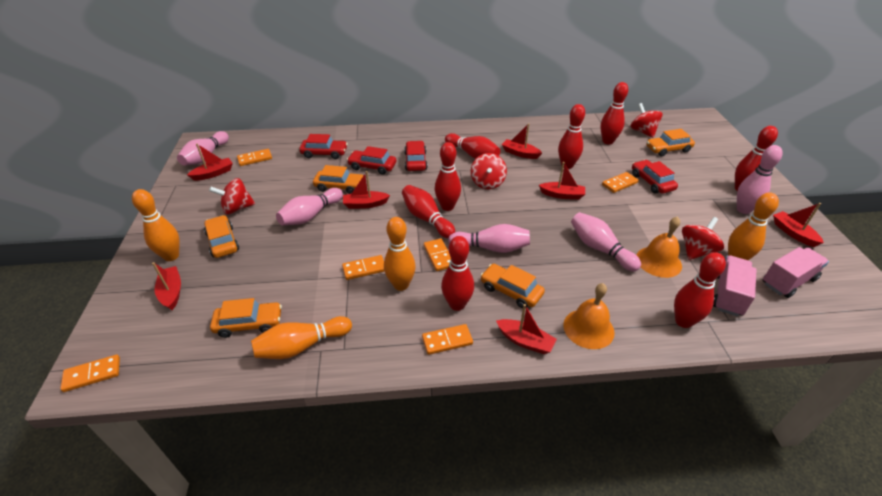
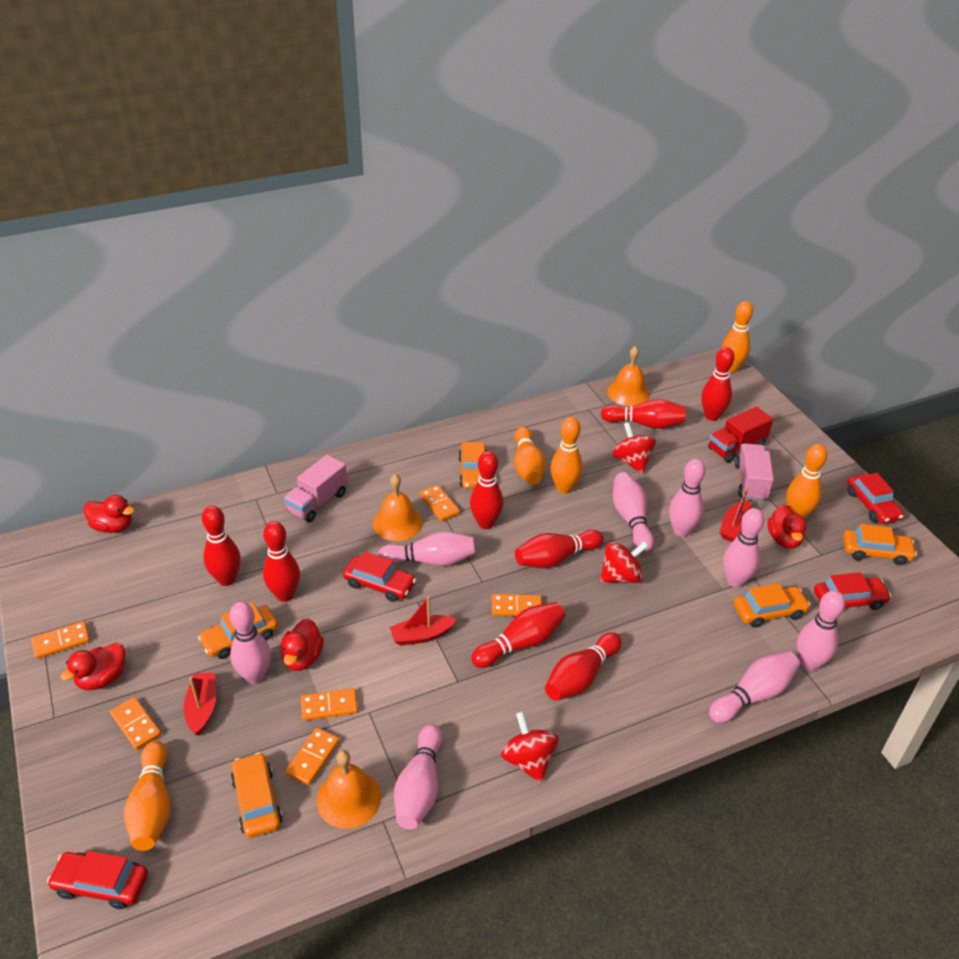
orange bell: [563,283,615,349] [637,216,682,278] = 2 -> [316,750,381,829] [373,474,423,541] [607,346,650,406] = 3
orange bowling pin: [132,189,180,261] [251,316,352,359] [384,217,416,291] [728,192,779,260] = 4 -> [124,741,171,851] [514,427,546,485] [550,417,583,494] [722,301,753,372] [786,444,827,519] = 5
pink bowling pin: [177,131,229,165] [276,188,343,225] [448,224,530,253] [571,212,641,272] [737,145,783,214] = 5 -> [229,602,271,684] [377,531,475,566] [394,724,443,830] [613,472,654,552] [669,459,706,537] [709,651,800,723] [723,508,764,588] [797,590,845,671] = 8
red boat: [152,262,181,310] [187,143,233,181] [343,171,390,209] [496,304,557,354] [502,123,542,159] [539,162,585,200] [773,203,824,247] = 7 -> [183,673,216,736] [390,596,457,646] [719,486,752,542] = 3
red duck: none = 0 -> [60,643,125,690] [83,495,135,533] [280,619,324,671] [768,505,806,549] = 4
red spinning top: [209,178,255,215] [471,153,507,189] [630,103,663,138] [682,217,724,260] = 4 -> [501,711,559,783] [600,541,648,583] [612,422,656,474] = 3
red truck: none = 0 -> [708,407,773,463] = 1

